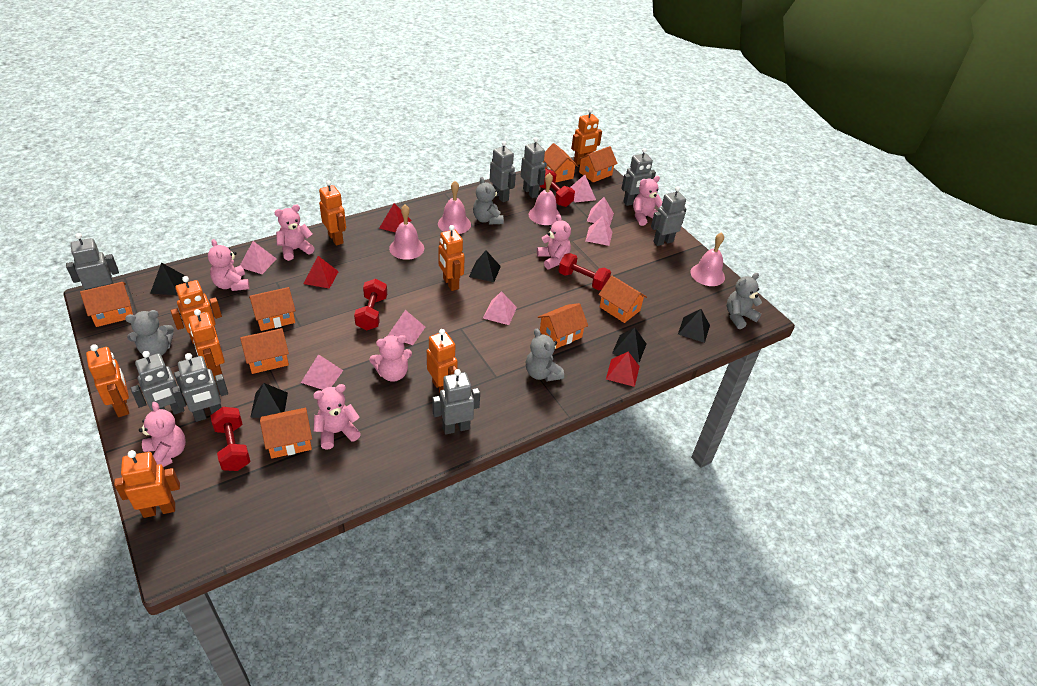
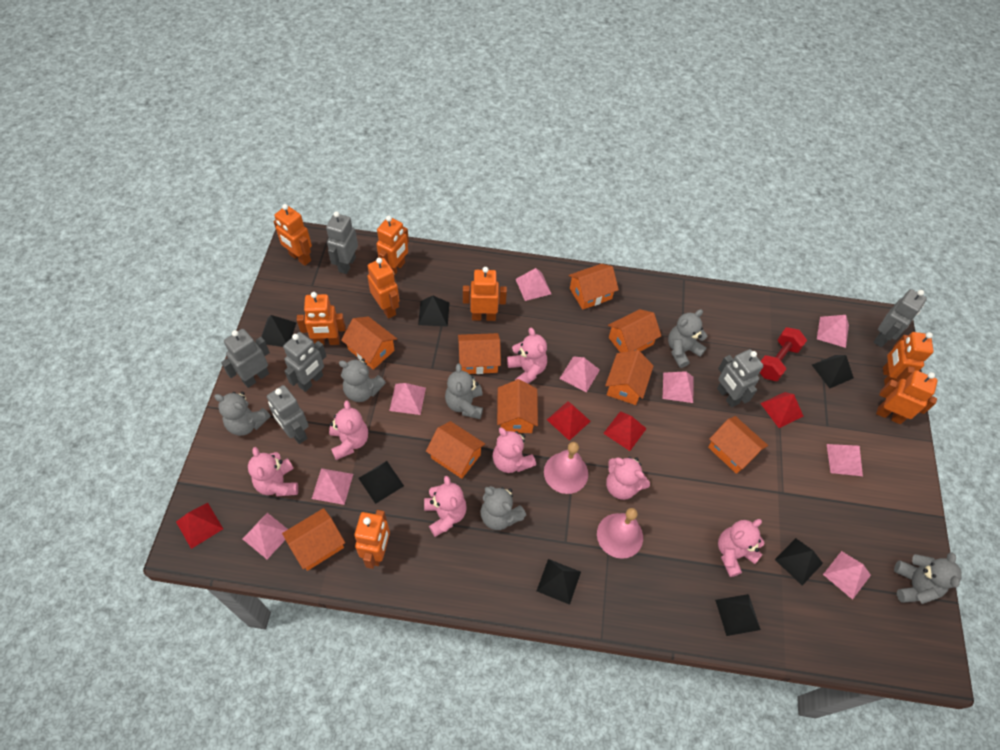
black pyramid: [150,263,185,295] [250,383,288,418] [469,250,501,282] [612,327,646,362] [678,309,710,343] = 5 -> [261,315,296,347] [359,461,404,504] [418,296,449,327] [537,559,581,605] [715,594,761,636] [775,538,823,586] [812,355,854,389] = 7
grey robot: [66,233,119,290] [130,351,185,415] [172,353,228,422] [432,369,480,435] [490,141,516,202] [521,137,546,198] [621,148,656,206] [651,186,687,246] = 8 -> [221,329,270,388] [267,385,309,444] [283,332,326,392] [326,211,358,274] [717,349,763,408] [873,289,927,347] = 6
grey teddy bear: [125,310,174,356] [473,177,504,225] [526,329,564,382] [727,273,762,329] = 4 -> [214,392,271,436] [339,359,386,402] [445,364,483,419] [480,486,526,530] [668,309,707,368] [894,552,962,604] = 6
orange house: [80,282,133,327] [240,328,289,374] [249,287,296,331] [260,408,312,459] [538,303,588,349] [543,143,578,183] [578,146,618,182] [599,275,647,323] = 8 -> [282,508,345,571] [341,317,397,370] [426,421,485,479] [458,333,501,374] [497,379,538,433] [568,264,619,310] [605,350,654,405] [608,309,661,353] [708,416,768,474] = 9
pink bell: [389,205,424,260] [438,181,471,234] [529,173,560,225] [691,232,725,286] = 4 -> [544,442,588,494] [597,508,643,559] = 2
pink pyramid: [240,241,277,274] [301,354,343,390] [388,310,425,345] [483,291,517,325] [570,175,596,202] [586,216,612,246] [587,197,614,226] = 7 -> [242,513,288,559] [312,468,353,505] [389,383,426,415] [516,268,551,301] [559,356,600,392] [663,371,694,403] [817,315,849,348] [823,551,871,600] [827,444,863,476] = 9
red dumbbell: [210,407,251,471] [354,279,387,330] [539,169,575,207] [559,253,611,290] = 4 -> [760,327,807,381] = 1
red pyramid: [304,256,339,289] [379,203,411,233] [606,352,640,387] = 3 -> [176,503,223,549] [547,401,591,441] [603,411,647,451] [760,392,804,428] = 4

